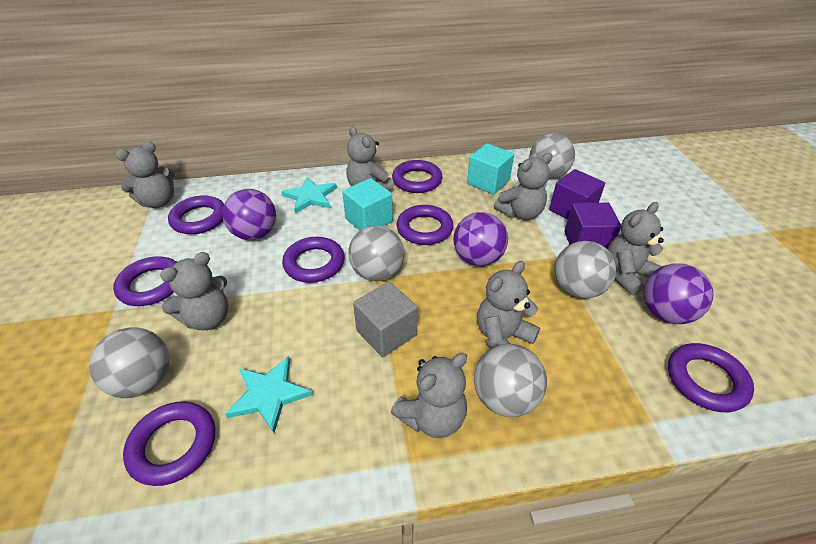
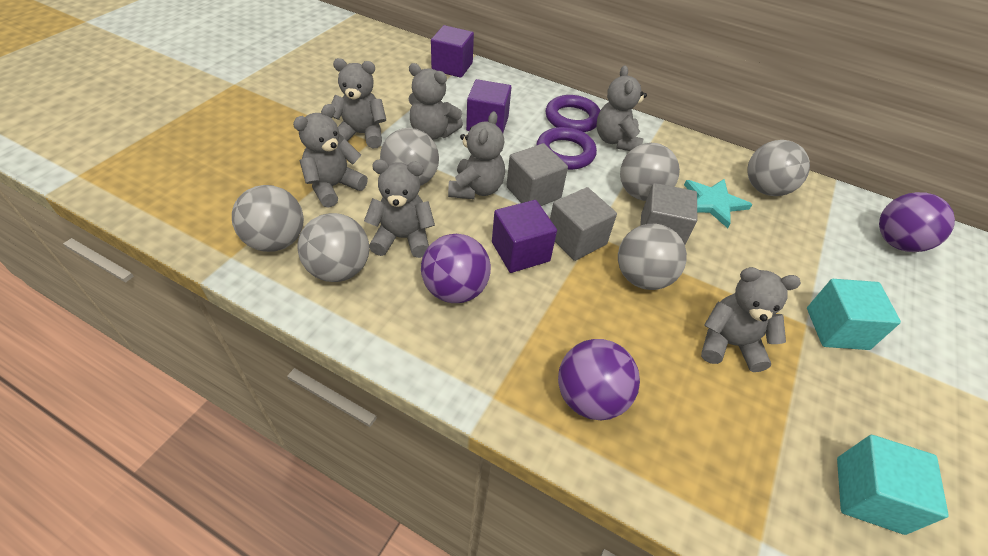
grey ball: [89,328,170,398] [348,225,404,281] [474,344,547,417] [529,133,575,178] [554,241,616,299] = 5 -> [232,185,304,252] [298,213,369,282] [380,128,439,186] [618,224,687,290] [620,143,680,201] [747,140,810,196] = 6
grey cube: [353,282,418,357] = 1 -> [506,143,568,206] [550,187,617,261] [640,183,697,245] = 3
purple cube: [549,169,605,220] [564,203,621,249] = 2 -> [431,25,474,78] [466,79,511,133] [492,200,557,273] = 3
purple ring: [113,257,177,306] [123,401,215,486] [168,196,224,234] [282,237,345,283] [392,160,443,193] [397,205,453,245] [668,343,754,412] = 7 -> [536,127,597,170] [545,95,600,132] = 2
turquoise star: [225,356,313,433] [281,177,337,213] = 2 -> [684,179,752,228] = 1

